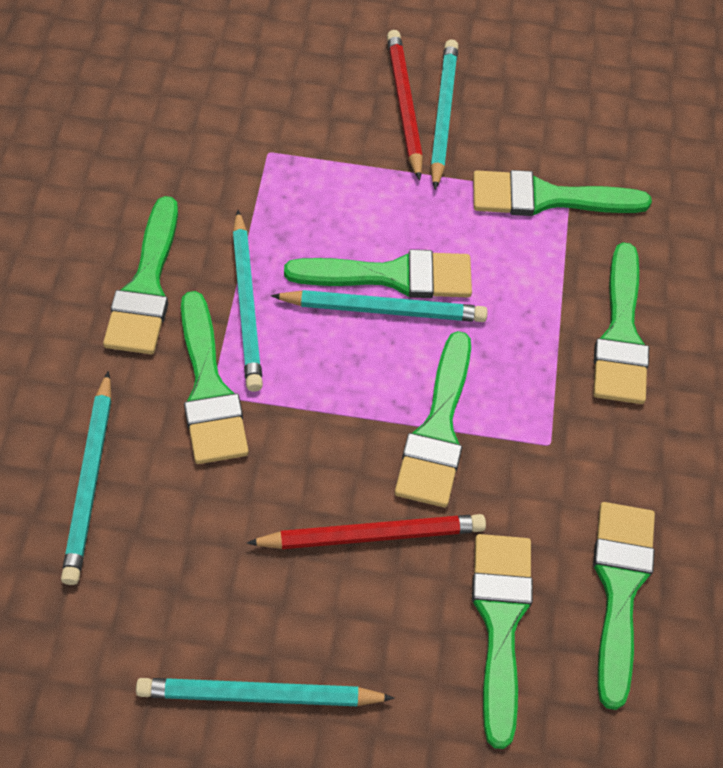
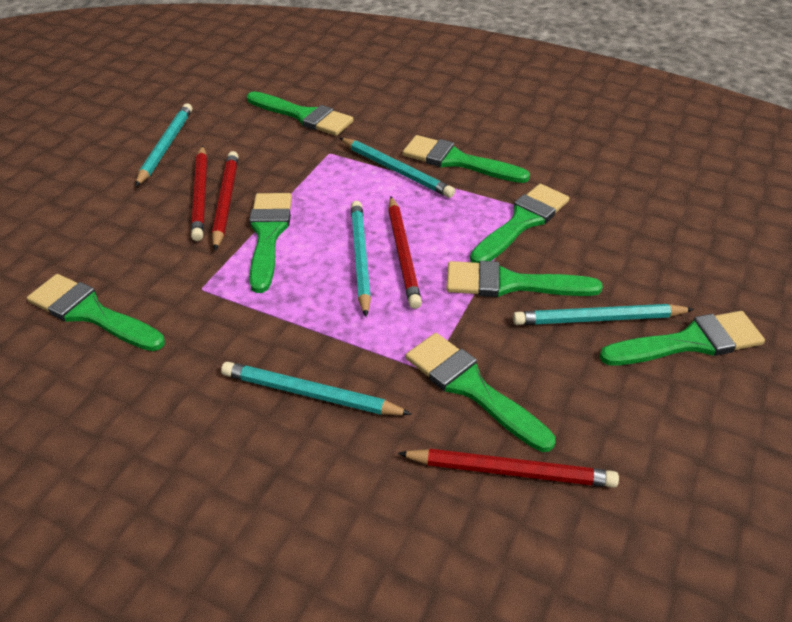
red pencil: [247,514,486,549] [387,30,423,181] = 2 -> [191,145,207,241] [212,151,239,251] [388,196,422,309] [397,449,619,488] = 4

